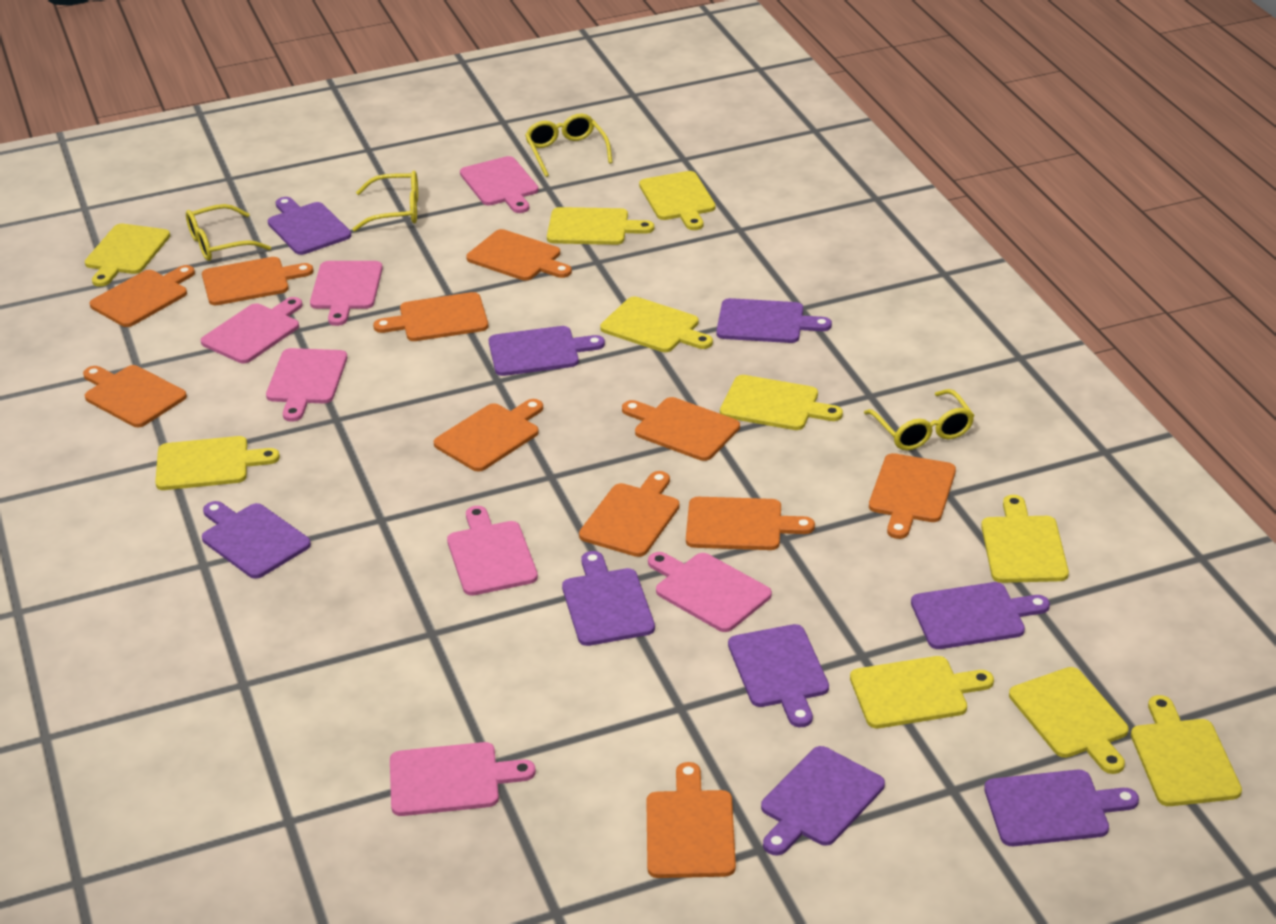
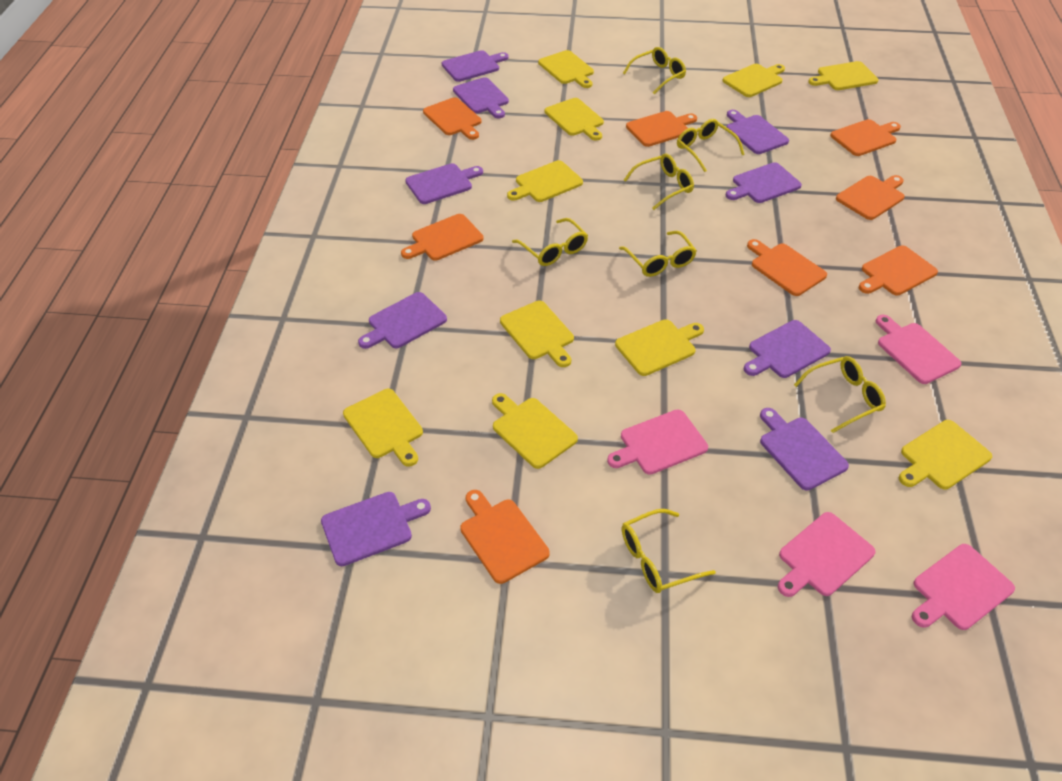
orange cutting board: [83,365,187,427] [89,265,195,327] [202,257,313,305] [373,292,488,341] [434,399,543,472] [466,229,572,281] [579,471,680,557] [622,397,740,461] [646,762,736,878] [686,497,815,550] [869,453,956,539] = 11 -> [401,214,484,261] [423,97,482,140] [460,490,550,584] [626,111,697,147] [747,239,827,296] [830,119,901,156] [836,175,905,220] [858,246,938,295] = 8
pink cutting board: [201,297,302,363] [266,348,347,422] [310,261,383,326] [390,742,536,816] [447,506,538,596] [460,156,538,213] [648,552,772,632] = 7 -> [607,409,708,475] [778,512,875,597] [876,315,962,384] [912,544,1015,630] = 4
yellow glasses: [186,204,271,261] [352,171,418,231] [525,114,613,177] [864,389,975,450] = 4 -> [512,218,588,266] [619,231,697,277] [622,509,716,593] [623,47,686,94] [624,153,694,210] [677,119,745,172] [794,356,886,433] = 7

